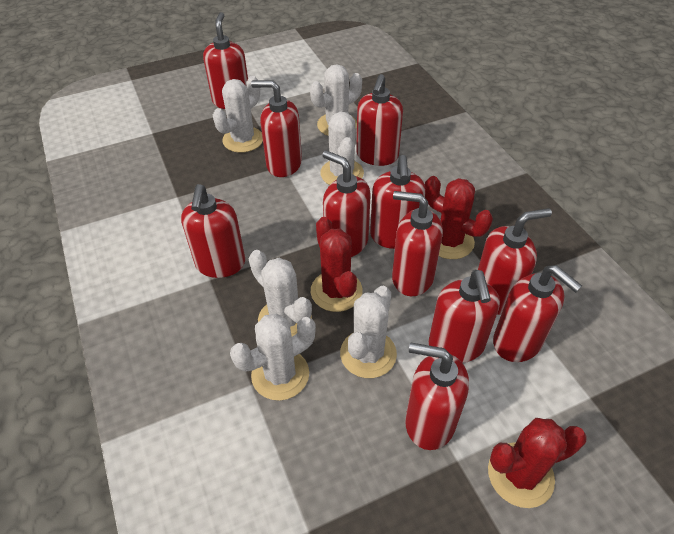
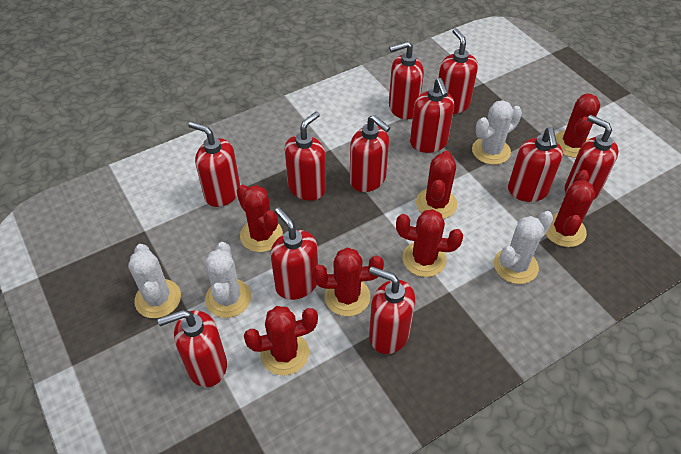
red cactus: [311,217,363,312] [425,176,493,259] [488,418,587,508] = 3 -> [237,184,283,252] [244,306,318,375] [313,248,384,316] [396,209,463,277] [416,150,457,219] [545,170,595,247] [555,93,600,158] = 7
white cactus: [213,76,263,153] [230,314,316,401] [249,250,312,336] [310,64,362,136] [320,112,364,185] [340,286,397,378] = 6 -> [128,244,181,318] [205,242,251,318] [472,100,522,165] [494,211,554,284] = 4

